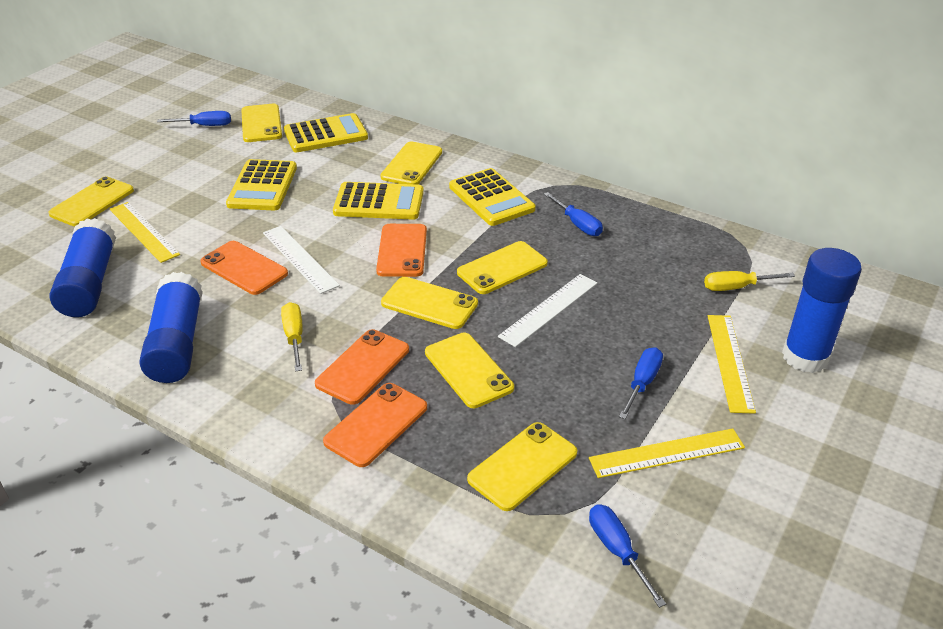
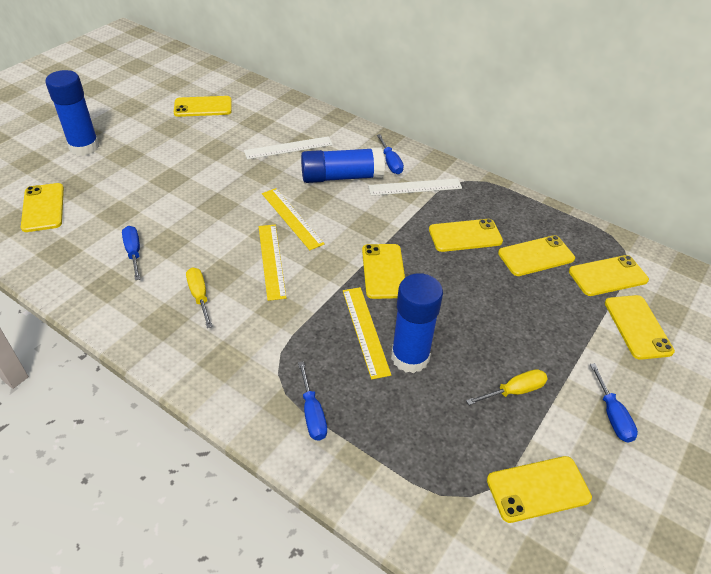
orange phone: [200,241,288,295] [315,329,409,405] [323,383,427,467] [376,224,427,277] = 4 -> none = 0
yellow calculator: [226,159,297,210] [284,113,368,152] [333,182,424,220] [449,168,536,226] = 4 -> none = 0
yellow phone: [48,176,134,226] [241,104,282,142] [381,142,442,185] [381,277,478,329] [425,333,514,408] [457,241,548,294] [467,422,577,511] = 7 -> [21,183,64,232] [174,96,232,117] [362,244,405,299] [429,219,503,252] [487,456,592,523] [498,235,575,276] [569,255,649,296] [605,295,675,360] = 8

